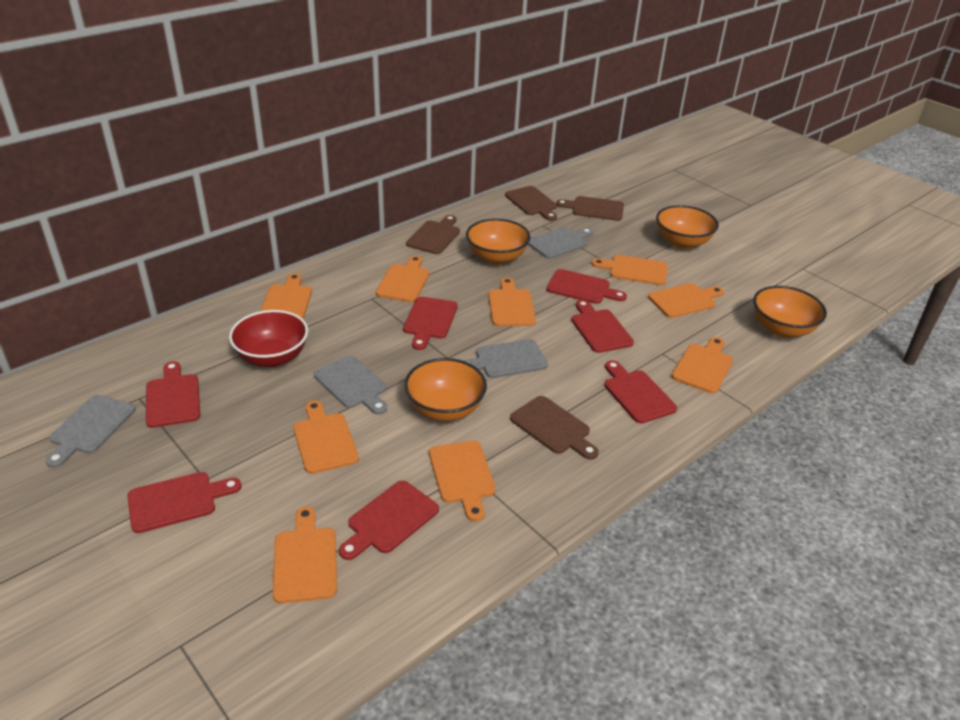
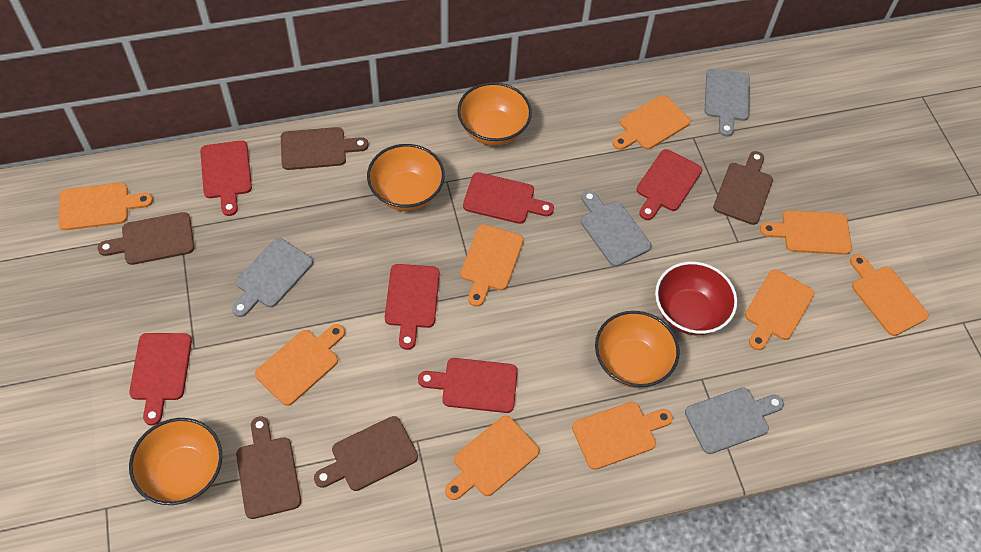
brown cutting board: [406,215,460,254] [505,186,557,221] [510,396,599,460] [556,196,624,221] = 4 -> [98,212,194,265] [236,416,301,519] [281,127,369,170] [314,416,418,491] [713,151,773,225] = 5
red cutting board: [127,472,241,533] [146,361,200,428] [339,481,439,560] [403,297,458,350] [547,269,627,304] [571,300,634,353] [604,360,677,424] = 7 -> [129,333,192,425] [200,140,252,216] [385,264,440,350] [418,358,518,413] [463,172,554,224] [637,149,702,220] = 6

